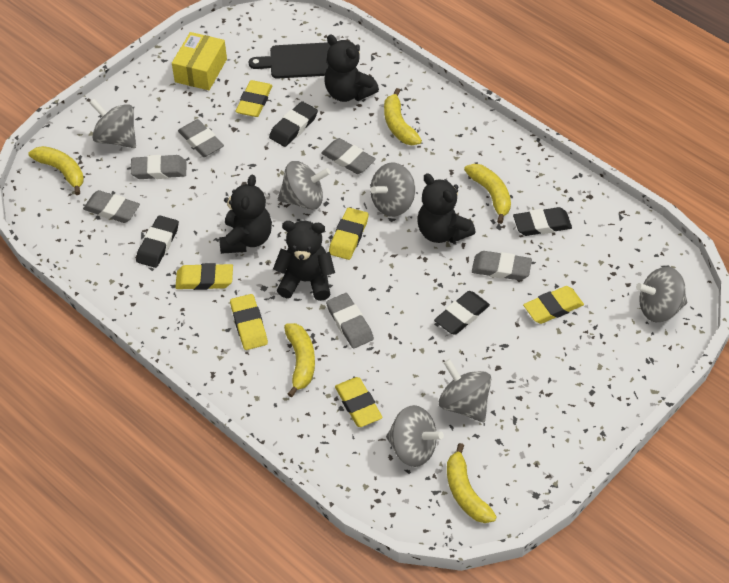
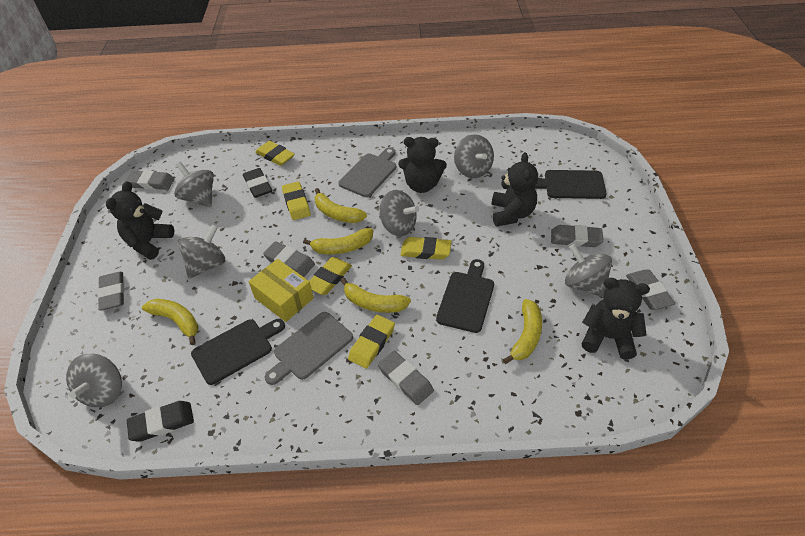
black cutting board: [249,42,331,79] = 1 -> [191,319,285,385] [436,259,494,333] [535,170,607,199] = 3
black eraser: [136,215,179,268] [269,101,318,147] [434,291,490,335] [513,207,572,236] = 4 -> [127,401,194,442] [243,168,272,198] = 2
grey cutting board: none = 0 -> [265,312,353,385] [338,147,396,197] = 2
yellow eraser: [175,263,233,290] [230,294,268,350] [235,80,272,117] [329,208,369,260] [335,377,383,427] [523,286,584,324] = 6 -> [255,141,295,166] [282,181,311,220] [309,257,352,295] [348,315,395,369] [401,237,451,260] = 5

